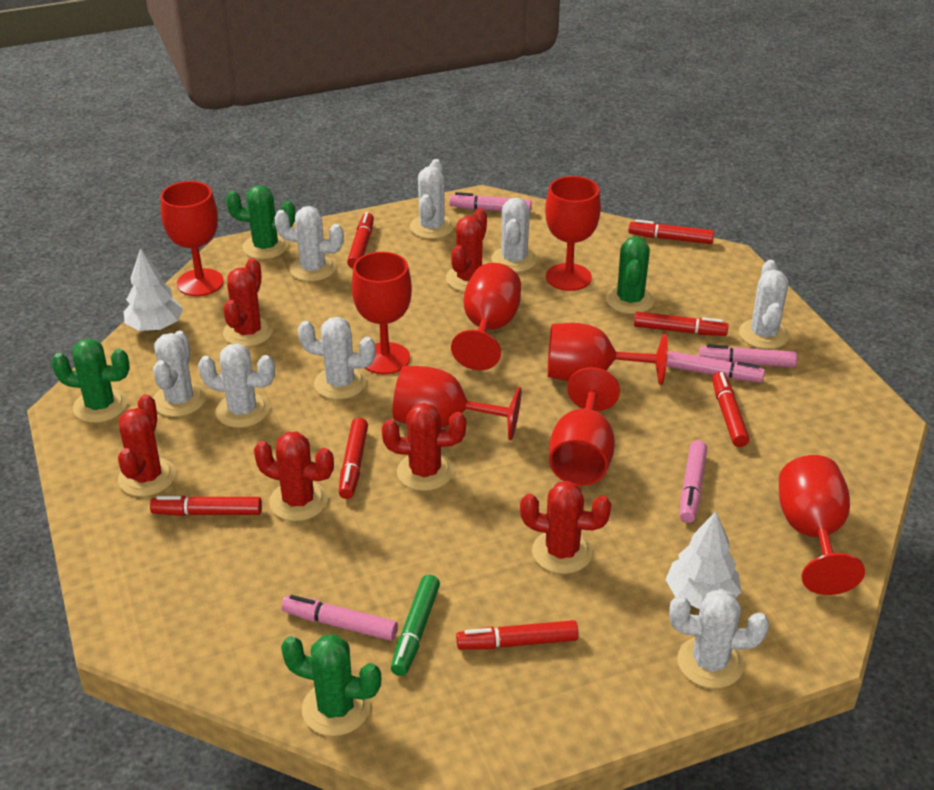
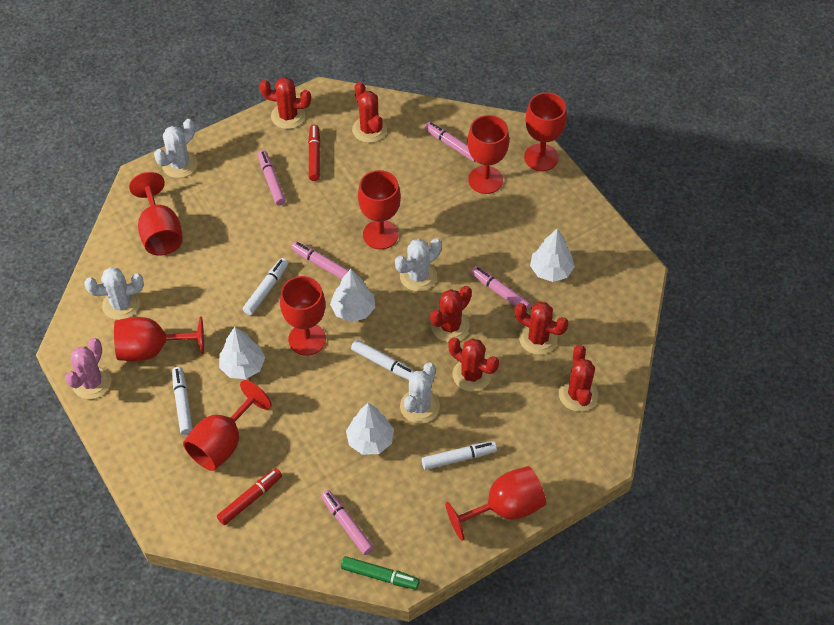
green cactus: [51,339,130,423] [226,185,295,259] [281,634,381,736] [606,236,655,314] = 4 -> none = 0
pink cactus: none = 0 -> [65,338,112,399] = 1
red marker: [150,496,262,516] [339,418,368,499] [347,212,374,268] [456,620,579,650] [628,219,714,244] [634,312,728,336] [712,372,749,447] = 7 -> [217,468,282,525] [308,125,320,181] = 2
white cactus: [153,331,206,417] [198,343,275,428] [274,206,344,282] [298,317,376,400] [410,159,454,239] [491,198,537,272] [670,589,769,688] [739,260,790,349] = 8 -> [84,267,144,320] [154,119,198,178] [395,238,442,291] [400,362,440,424] = 4
white marker: none = 0 -> [172,367,192,435] [243,258,288,315] [351,340,415,380] [422,441,497,470] = 4
white tree: [124,248,183,331] [666,511,741,609] = 2 -> [219,327,265,379] [330,269,375,322] [346,403,394,455] [530,229,575,282] = 4

